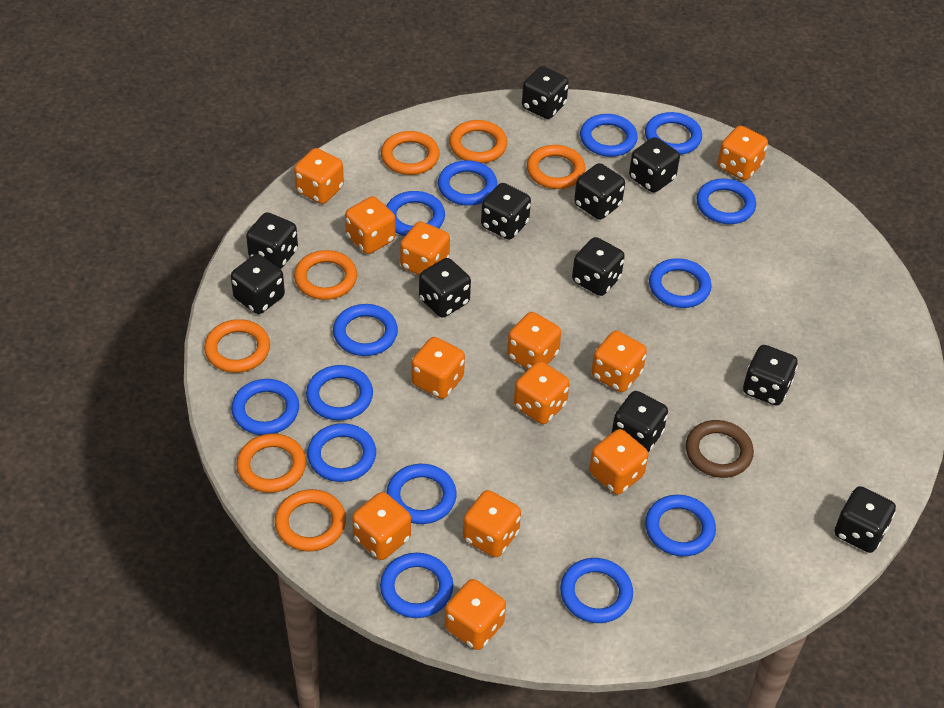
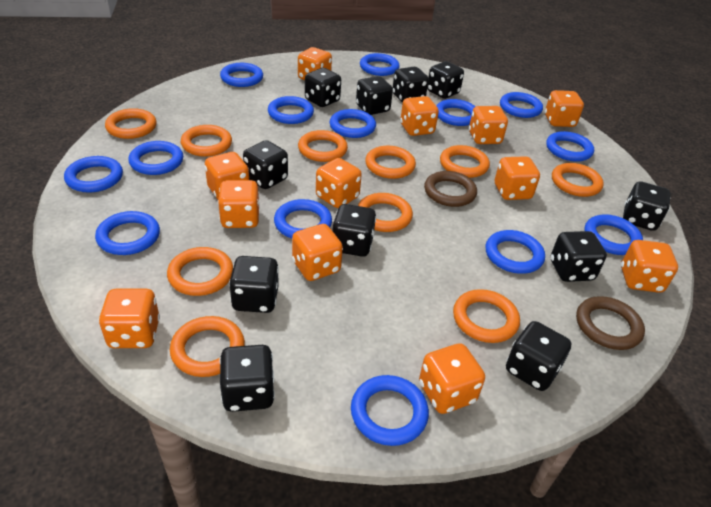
brown ring: [686,420,754,478] = 1 -> [424,171,477,207] [576,296,645,350] = 2
orange ring: [204,319,270,373] [236,434,306,493] [275,489,346,552] [294,250,357,300] [381,131,440,175] [449,120,507,163] [527,145,585,189] = 7 -> [105,108,156,139] [167,247,233,296] [170,316,245,377] [181,125,232,157] [298,130,348,162] [358,193,413,232] [365,146,416,179] [440,145,490,178] [453,289,520,343] [552,163,604,197] = 10

